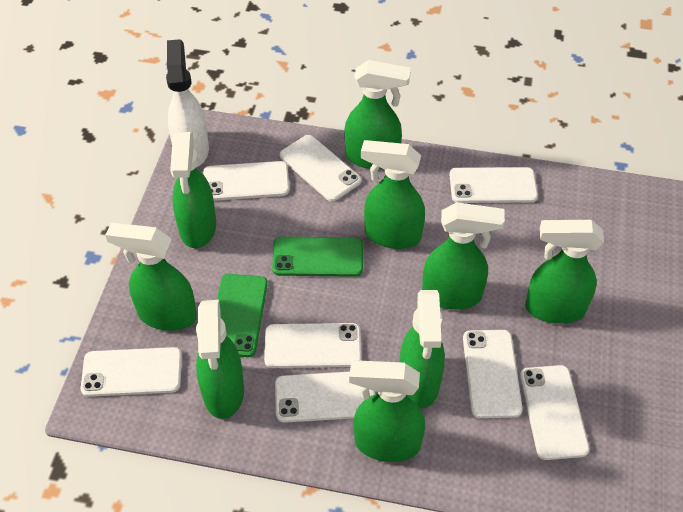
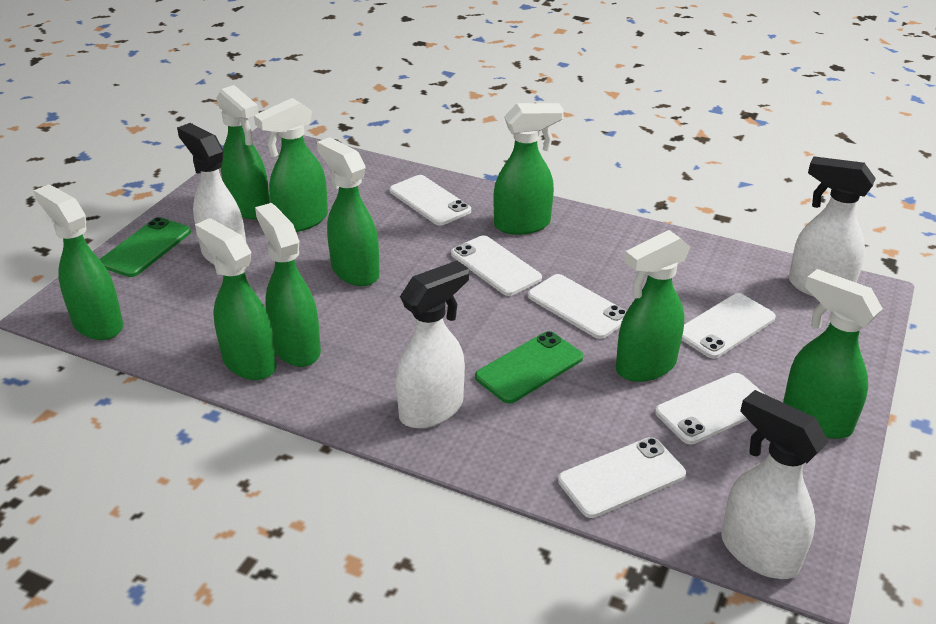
white phone: [81,347,182,397] [203,161,289,201] [264,323,361,368] [275,372,375,423] [280,135,361,202] [450,167,538,203] [463,330,523,418] [520,365,589,460] = 8 -> [390,175,471,226] [451,235,542,296] [528,274,627,339] [558,437,686,518] [655,373,766,444] [682,293,776,359] = 6
white spray bottle: [166,39,209,167] = 1 -> [177,123,246,264] [396,261,469,428] [721,390,829,579] [789,156,876,297] = 4

